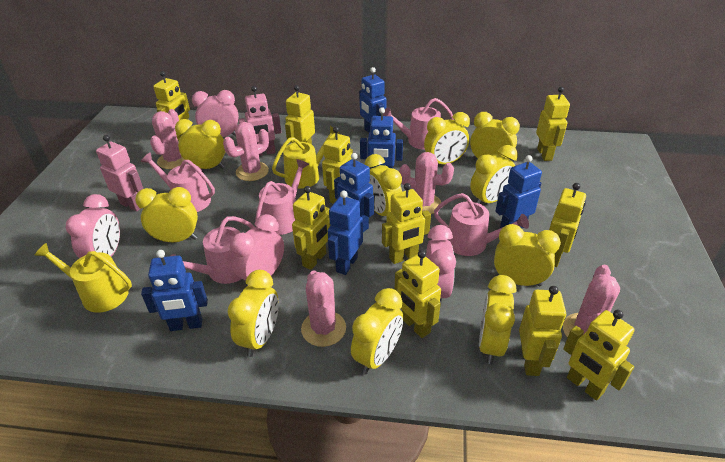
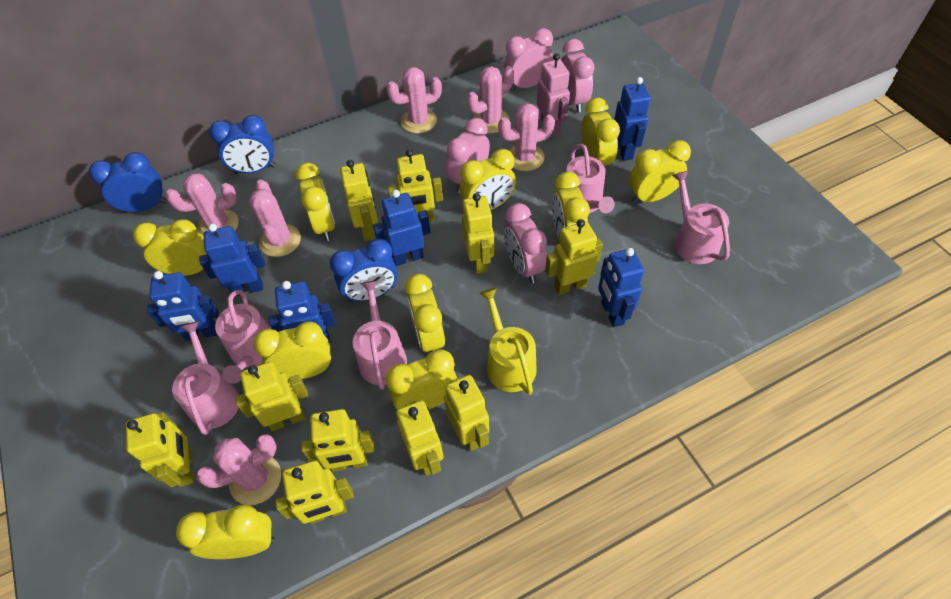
blue clock: none = 0 -> [89,152,167,213] [209,115,276,174] [330,239,398,302] = 3
pink cactus: [150,109,184,169] [223,122,269,181] [301,271,346,347] [399,152,454,214] [563,265,620,338] = 5 -> [166,173,239,237] [196,434,281,505] [249,180,301,257] [386,67,442,133] [467,66,514,133] [498,103,555,171] = 6
pink robot: [96,135,143,212] [238,86,281,156] = 2 -> [537,53,570,137] = 1
yellow watering can: [34,243,132,313] [272,126,340,189] = 2 -> [479,288,537,395] = 1

